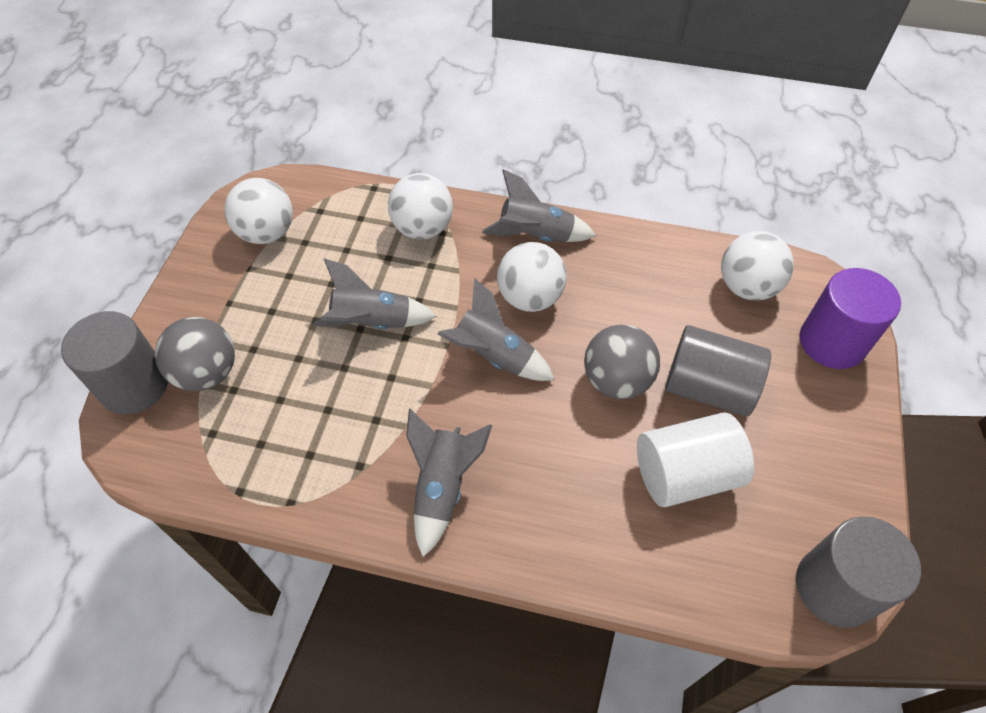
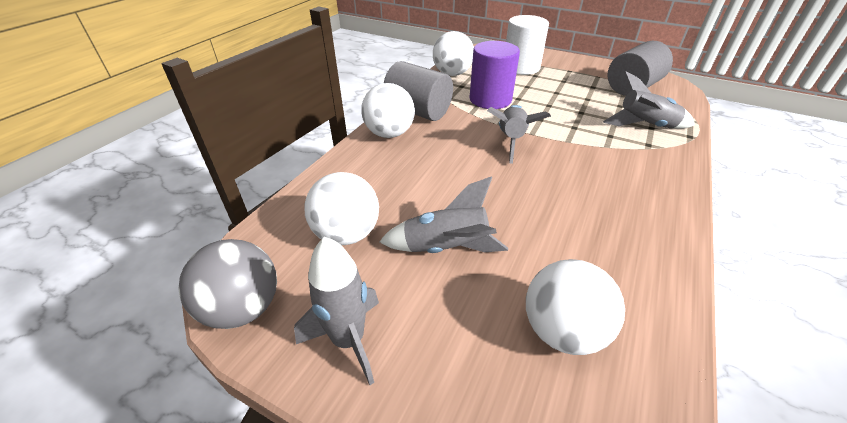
grey ball: [155,317,235,391] [584,324,660,399] = 2 -> [178,239,277,329] = 1
grey cylinder: [61,311,168,414] [665,325,771,416] [796,517,921,628] = 3 -> [384,61,453,121] [607,41,673,96] = 2

